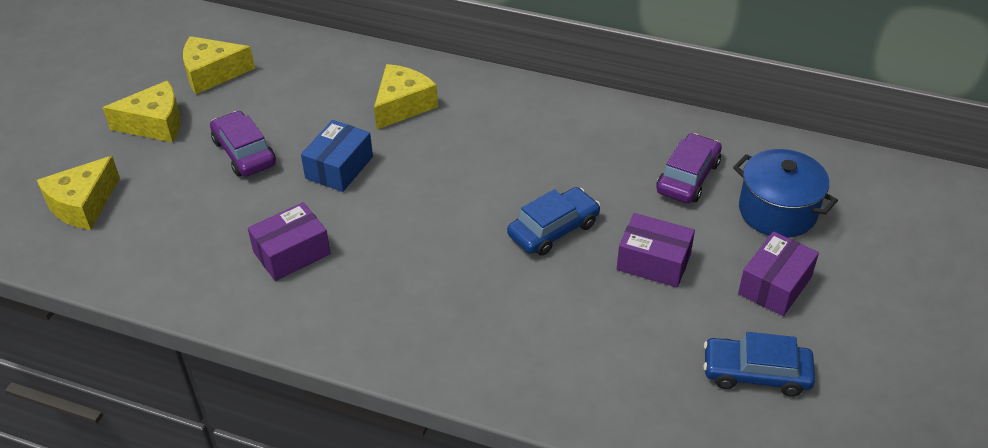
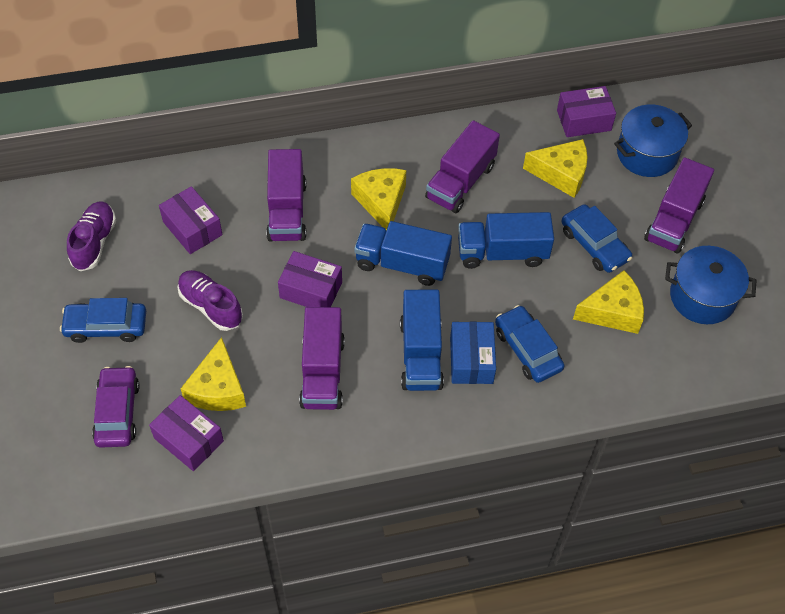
blue car: [507,187,600,256] [703,332,815,397] = 2 -> [60,298,146,343] [495,305,564,383] [561,204,632,273] = 3
blue pot: [733,149,838,238] = 1 -> [614,105,692,177] [665,246,757,324] = 2
blue truck: none = 0 -> [354,221,452,286] [400,290,444,391] [458,212,554,269] = 3
purple box: [248,202,331,281] [617,213,695,287] [738,231,819,316] = 3 -> [149,395,224,471] [159,186,222,254] [278,251,342,307] [557,86,616,137] = 4
purple car: [210,111,276,177] [656,133,722,203] = 2 -> [92,366,140,448] = 1
purple shoe: none = 0 -> [67,201,116,271] [178,270,243,331] = 2
purple truck: none = 0 -> [266,149,306,242] [299,307,345,410] [425,120,500,213] [644,157,714,254] = 4

